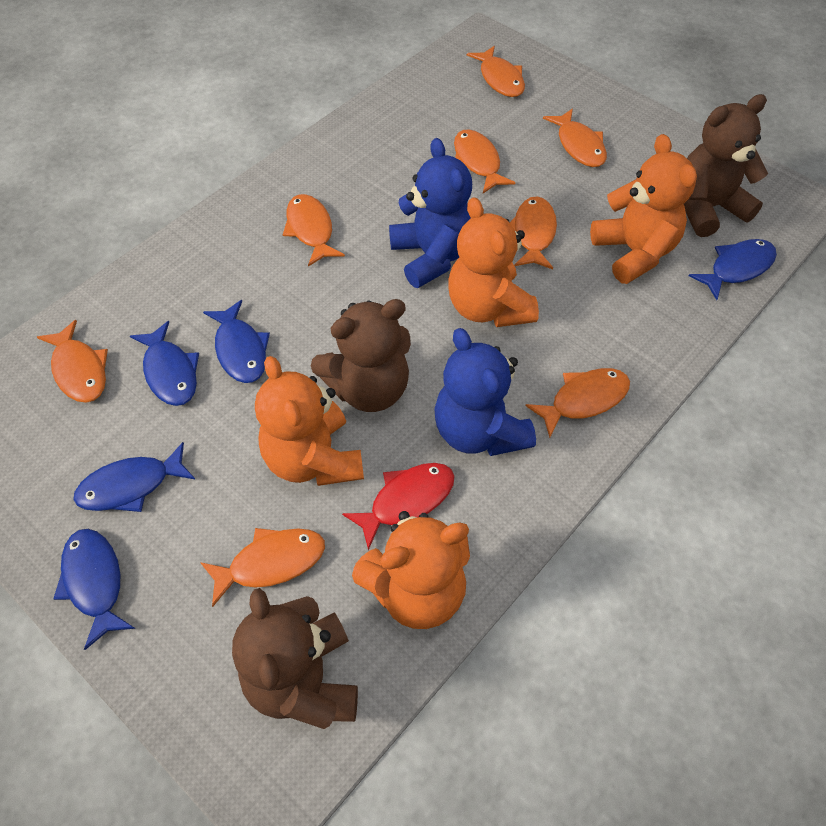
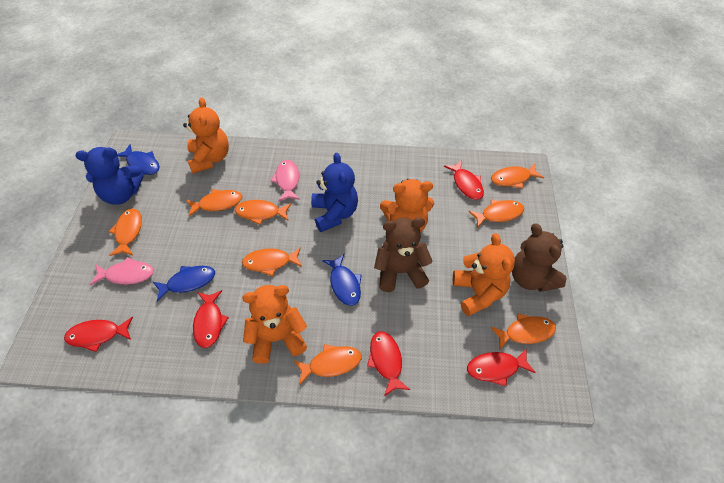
blue fish: [53,529,135,650] [73,442,196,512] [130,321,199,406] [203,300,270,383] [689,239,777,300] = 5 -> [117,144,160,175] [153,266,215,302] [322,254,362,306] = 3
brown teddy bear: [232,588,358,729] [311,299,411,412] [684,94,768,237] = 3 -> [374,217,433,292] [512,223,567,292] = 2
pink fish: none = 0 -> [90,257,154,285] [271,160,300,202] = 2
red fish: [342,463,455,550] = 1 -> [64,317,133,352] [193,290,229,348] [367,331,410,396] [444,160,484,200] [467,349,536,387] = 5

